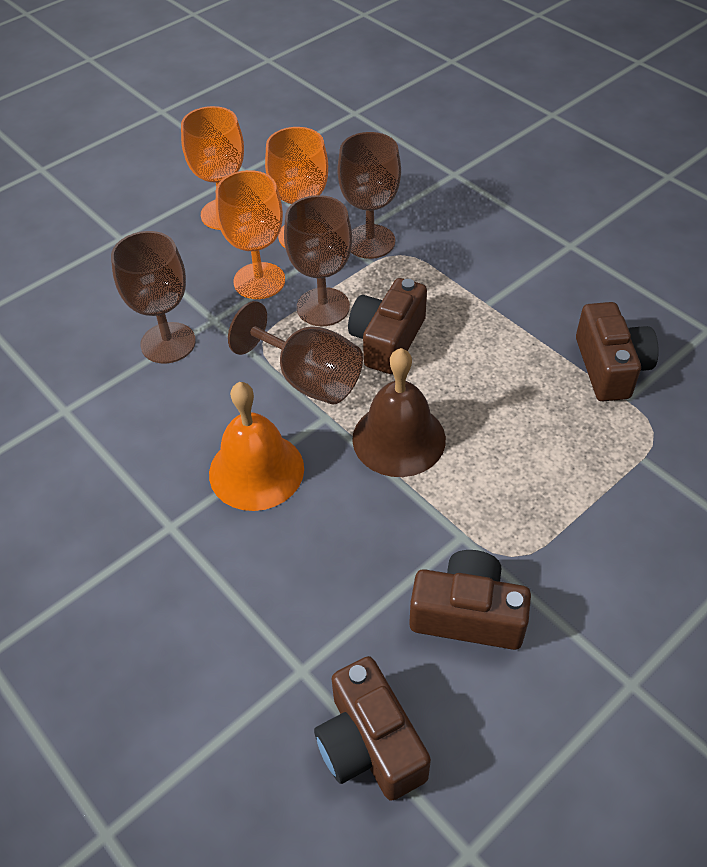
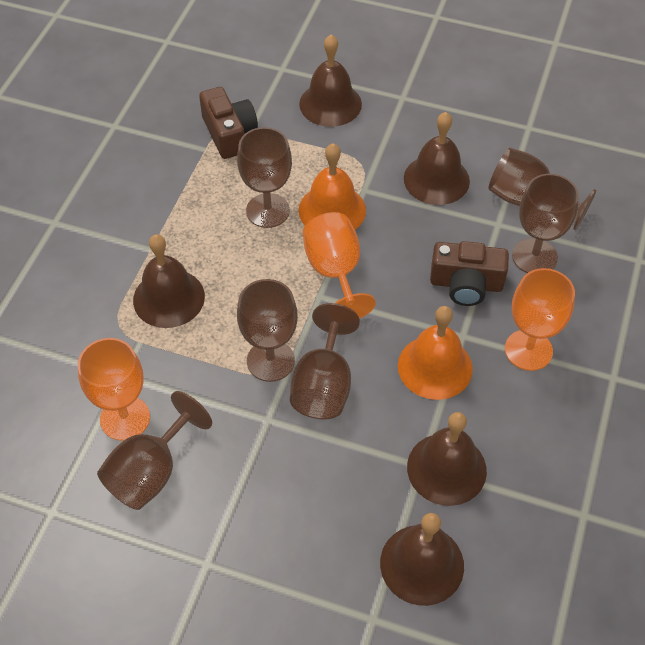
brown bell: [352,348,446,477] = 1 -> [133,234,205,328] [299,35,362,127] [380,513,464,606] [404,112,470,205] [407,412,487,506] = 5
brown camera: [314,656,431,801] [348,278,427,374] [409,550,531,650] [576,302,659,401] = 4 -> [199,87,258,159] [430,241,509,306] = 2
brown goblet: [111,231,196,364] [228,301,363,405] [284,195,352,326] [337,132,401,259] = 4 -> [97,391,212,510] [237,127,292,228] [237,279,298,382] [290,303,360,419] [488,148,597,230] [512,174,579,273] = 6
orange bell: [209,382,304,511] = 1 -> [299,143,366,230] [398,306,473,400] = 2

